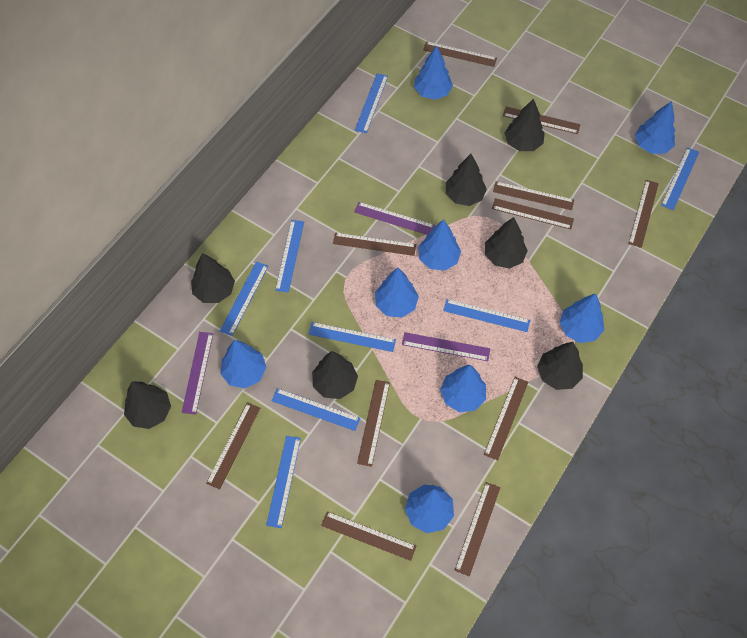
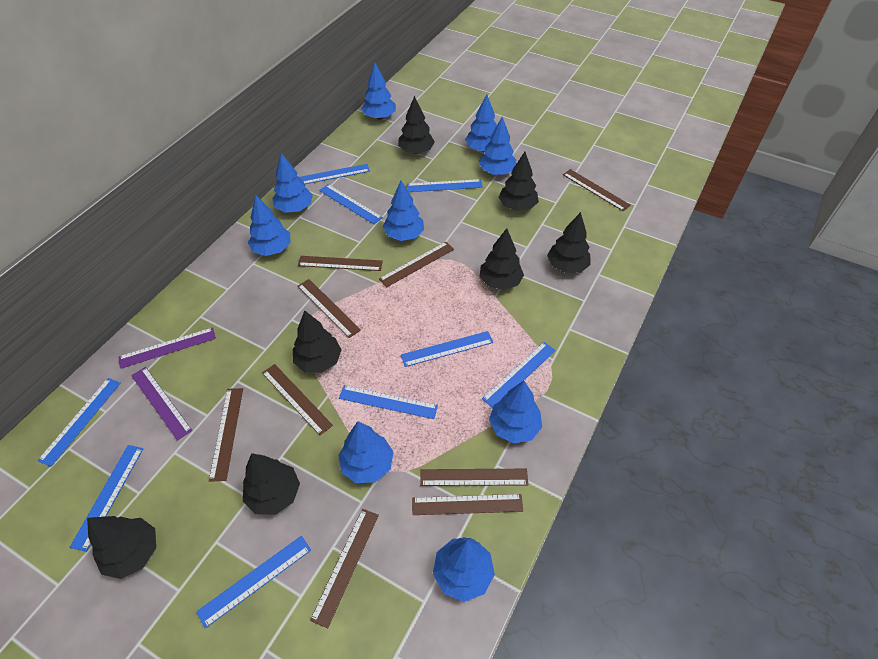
blue ruler: [220,262,269,336] [266,436,301,528] [271,388,360,431] [275,220,304,293] [308,322,396,352] [355,73,388,133] [443,299,530,332] [661,147,699,210] = 8 -> [37,378,121,467] [70,445,143,552] [196,536,311,629] [299,164,370,184] [319,184,383,224] [339,385,438,419] [401,331,493,367] [407,179,483,192] [482,342,556,408] = 9
blue tree: [221,340,267,388] [375,268,419,318] [405,485,454,533] [414,45,453,100] [418,219,461,271] [440,365,486,412] [559,293,604,343] [635,101,675,154] = 8 -> [248,194,290,256] [272,153,313,213] [338,421,394,483] [361,63,396,120] [383,181,424,241] [433,537,495,602] [465,94,497,152] [479,117,516,175] [489,381,542,444] = 9
brown ruler: [206,403,260,489] [321,511,416,561] [333,232,416,256] [357,380,390,467] [423,41,497,67] [455,482,500,577] [484,377,528,461] [492,198,574,229] [493,181,574,210] [503,107,580,134] [628,180,659,248] = 11 -> [209,388,243,482] [262,364,333,435] [298,256,383,271] [298,279,361,338] [310,509,379,628] [379,242,454,287] [412,494,523,515] [420,469,528,486] [563,169,631,211] = 9
purple ruler: [182,332,213,414] [354,202,435,235] [402,332,490,361] = 3 -> [118,327,216,369] [131,367,192,441] = 2

